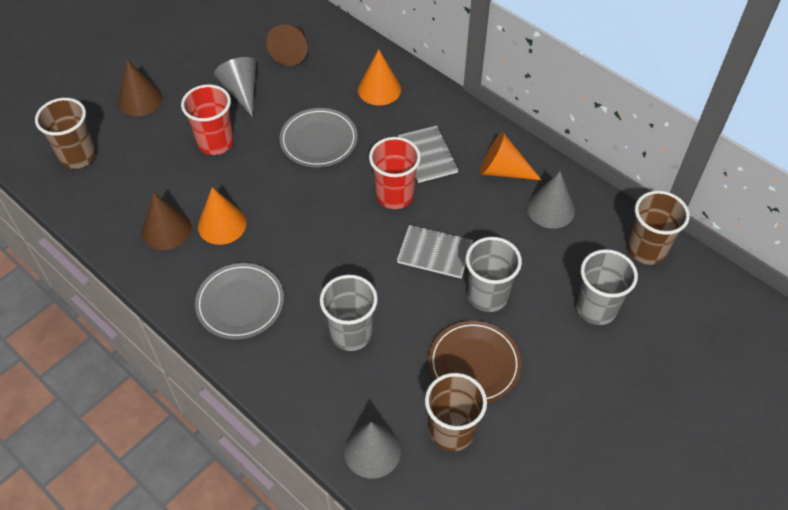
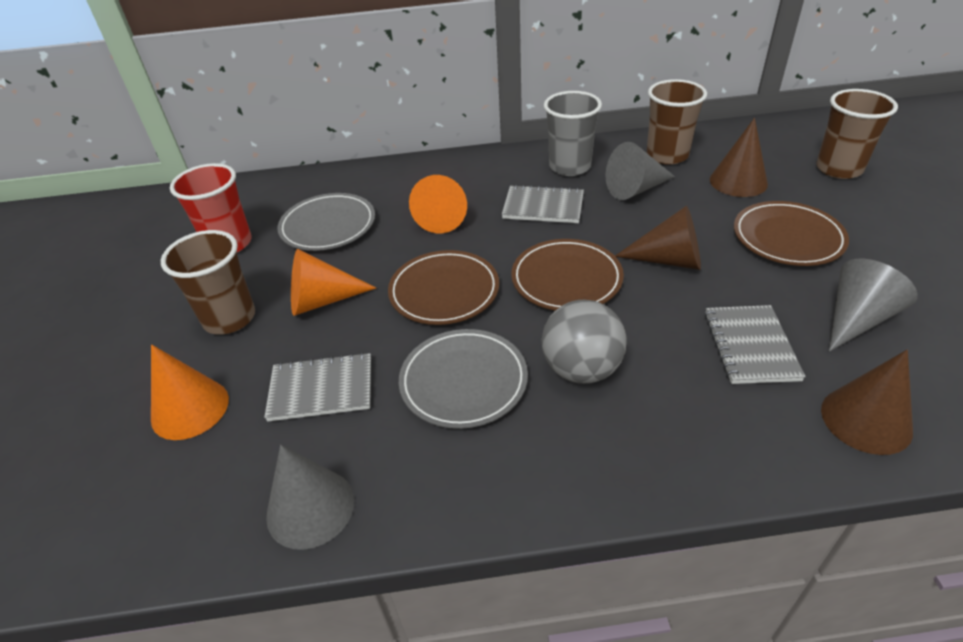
brown plate: [429,321,521,403] = 1 -> [388,250,499,325] [511,239,624,311] [734,201,849,266] = 3
grey ball: none = 0 -> [541,300,627,384] = 1
grey cup: [320,275,378,351] [466,237,522,312] [576,249,638,325] = 3 -> [544,91,602,176] = 1
grey notebook: [397,225,473,278] [398,126,458,183] = 2 -> [264,352,371,422] [502,185,584,223] [704,305,806,384] = 3
red cup: [181,84,234,155] [369,137,421,209] = 2 -> [170,163,252,252] = 1

